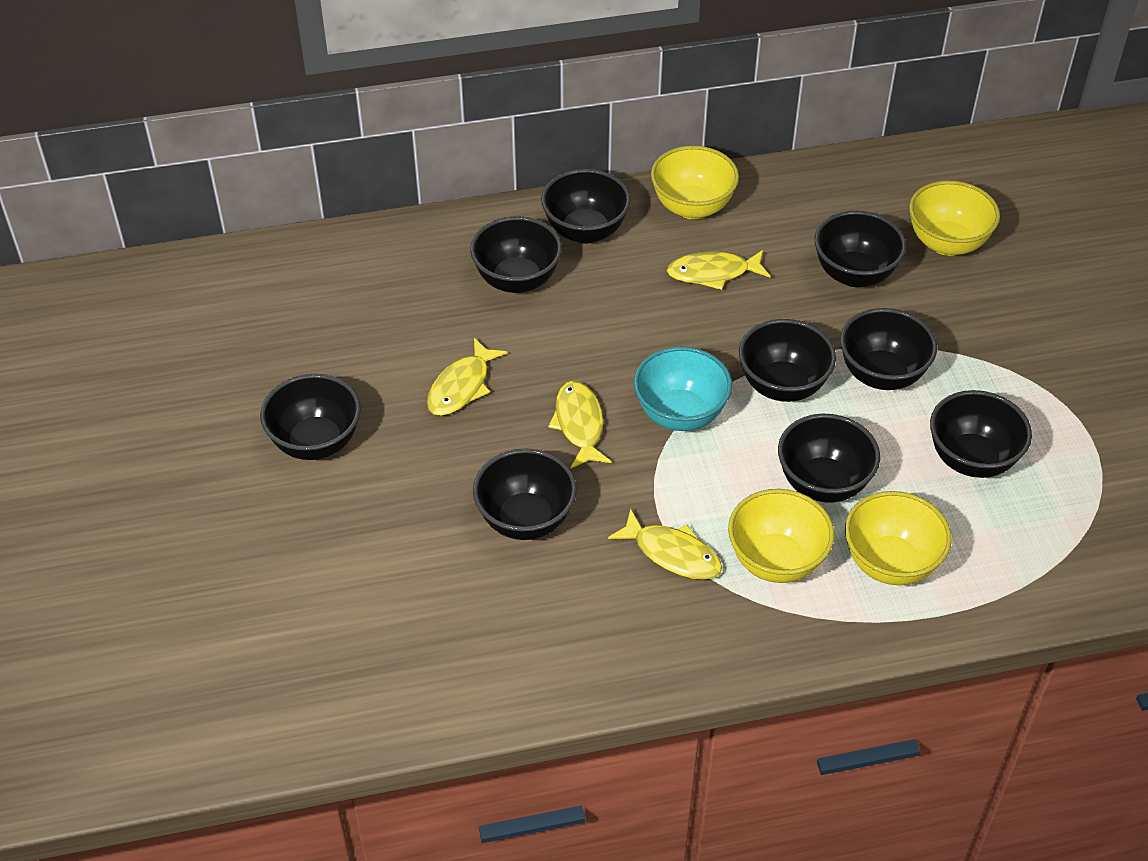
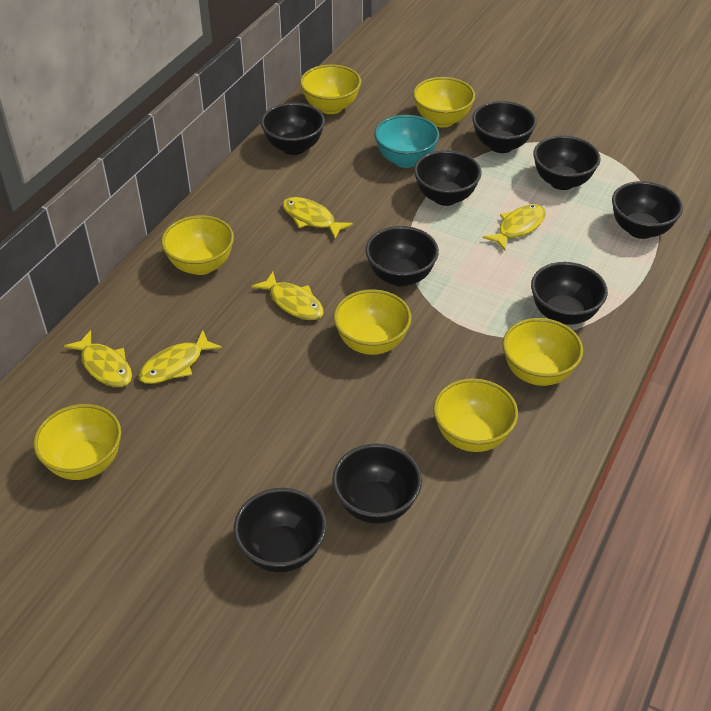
yellow bowl: [651,146,739,219] [728,489,835,583] [845,491,952,585] [909,180,1000,256] = 4 -> [33,404,121,480] [161,215,234,275] [300,64,361,114] [334,289,412,355] [413,77,475,128] [433,378,518,452] [502,318,583,386] = 7
yellow fish: [427,338,507,416] [548,381,611,468] [608,508,722,580] [667,250,770,290] = 4 -> [64,330,132,387] [138,331,222,384] [251,271,324,320] [283,197,353,239] [483,204,546,251] = 5

